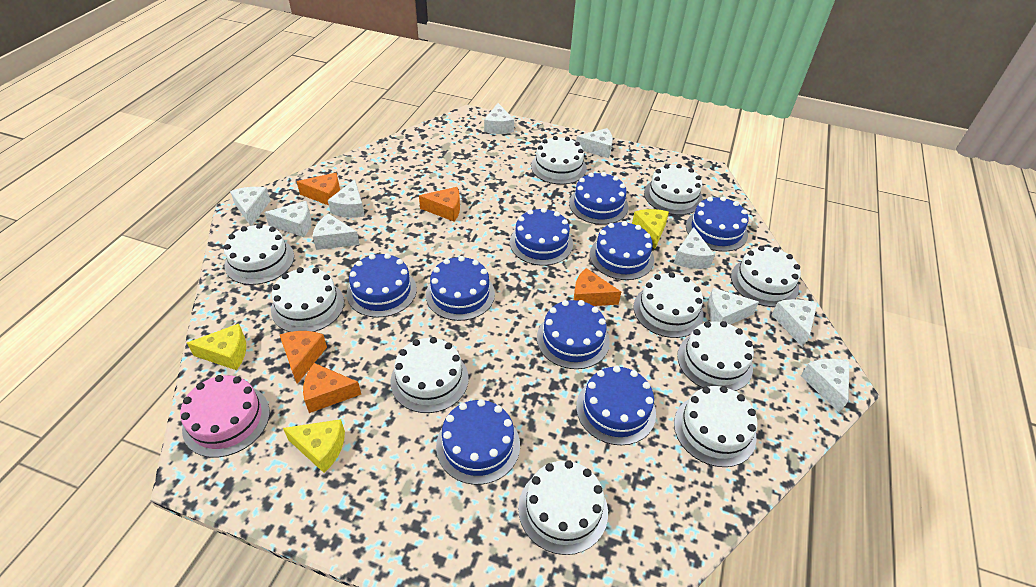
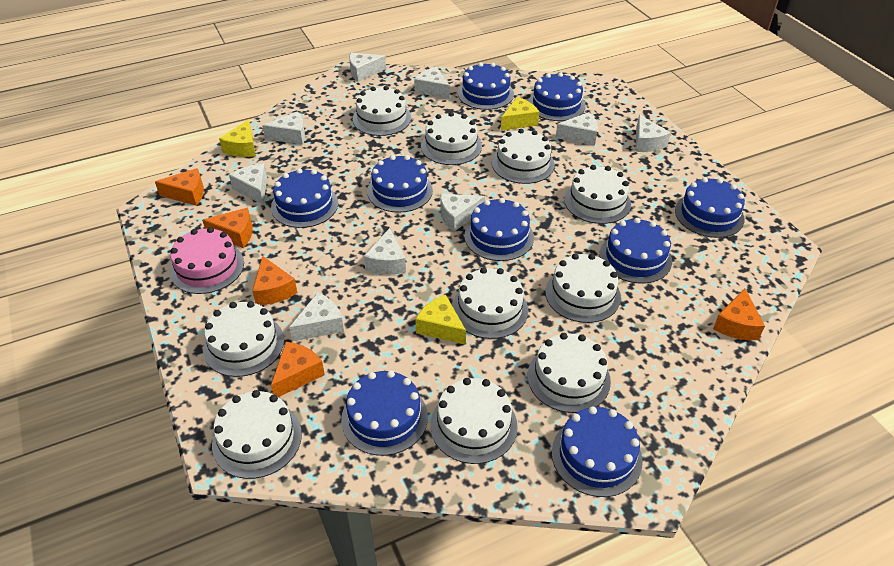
white cheese: [230,187,271,226] [264,201,311,237] [313,213,360,250] [328,179,365,218] [484,103,514,134] [576,128,613,158] [674,227,715,269] [707,288,759,325] [772,299,817,348] [801,359,850,413] = 10 -> [229,164,267,205] [262,111,305,145] [289,292,344,341] [349,53,386,82] [364,228,406,275] [414,67,450,99] [440,194,485,232] [556,112,598,146] [636,115,671,152] = 9

